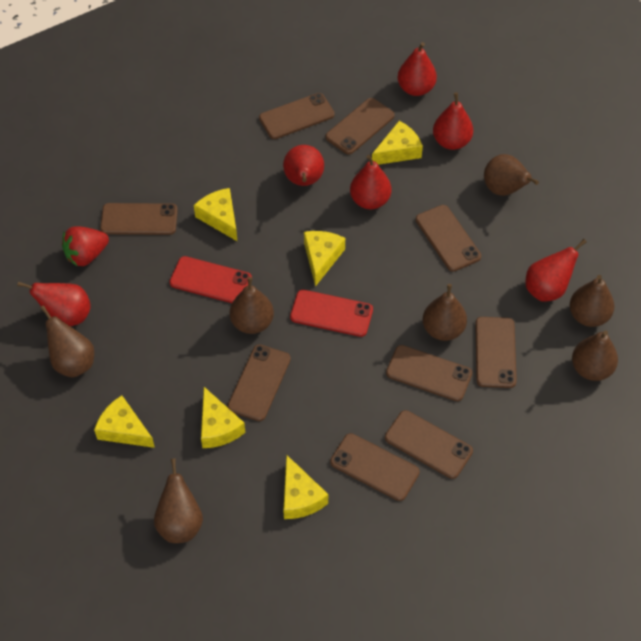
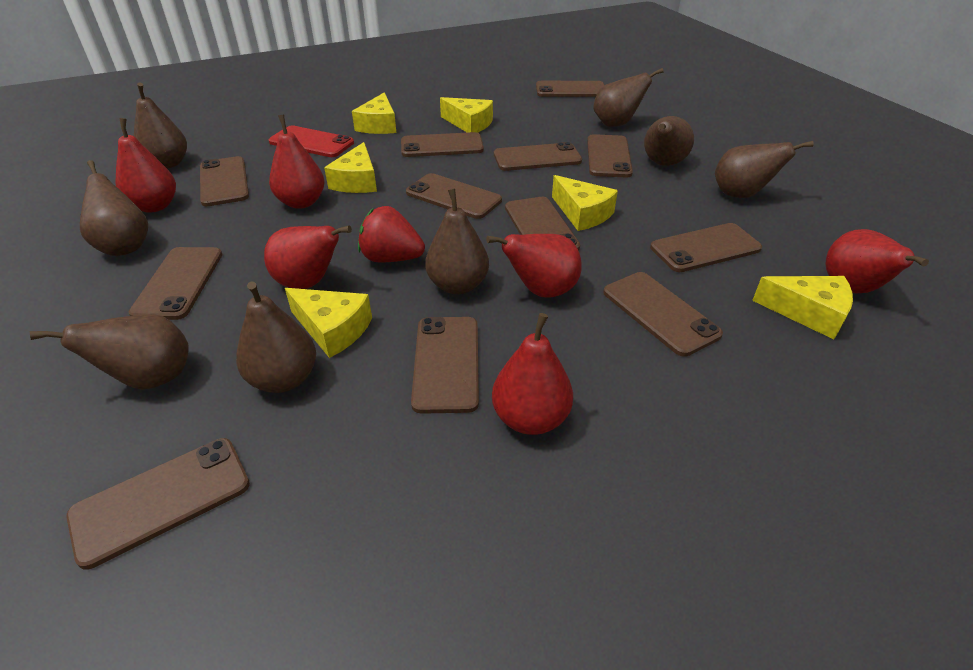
brown pear: [40,305,94,378] [154,458,203,543] [230,277,274,334] [423,284,467,341] [484,154,539,196] [569,275,614,327] [572,330,618,381] = 7 -> [30,314,189,390] [80,160,148,256] [134,83,187,169] [236,282,316,393] [425,188,489,295] [593,68,664,127] [644,116,694,166] [715,141,813,198] = 8
brown phone: [100,203,178,235] [227,345,291,421] [259,93,335,139] [325,98,395,154] [330,433,420,501] [385,410,473,479] [386,345,472,401] [416,205,481,272] [475,317,517,388] = 9 -> [66,438,250,570] [129,247,222,320] [200,156,249,206] [401,132,484,157] [406,173,502,219] [411,317,479,414] [494,142,582,171] [505,197,580,250] [536,81,604,97] [587,134,633,177] [603,272,723,357] [650,223,762,272] = 12
red phone: [169,256,252,303] [290,290,373,337] = 2 -> [269,125,354,157] = 1

